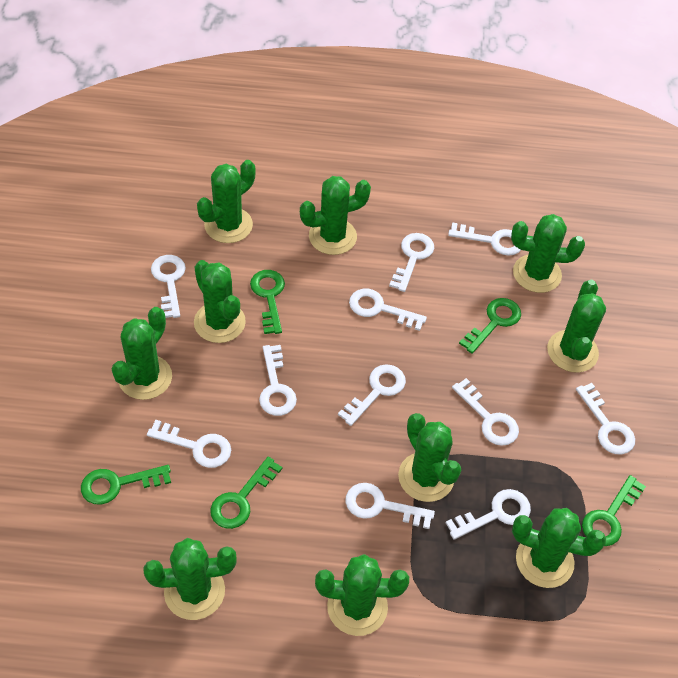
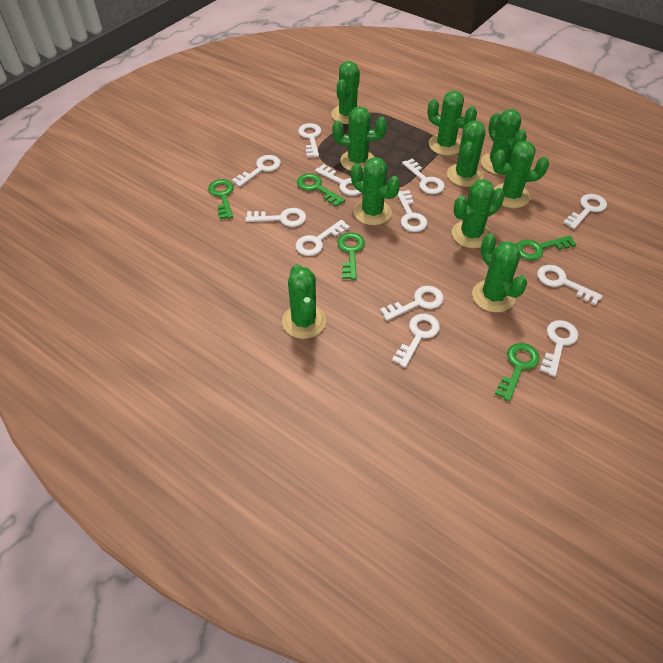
white key: [147,420,231,468] [151,255,186,318] [259,345,297,416] [338,364,406,426] [345,483,435,529] [349,289,427,331] [389,233,434,292] [446,489,531,539] [448,222,521,256] [452,378,519,446] [576,383,635,454] = 11 -> [232,155,281,187] [246,208,306,227] [295,220,350,256] [298,123,321,157] [315,164,361,196] [380,286,444,321] [392,314,440,368] [397,190,427,232] [402,158,445,194] [537,265,603,305] [540,320,579,377] [563,194,607,229] = 12

